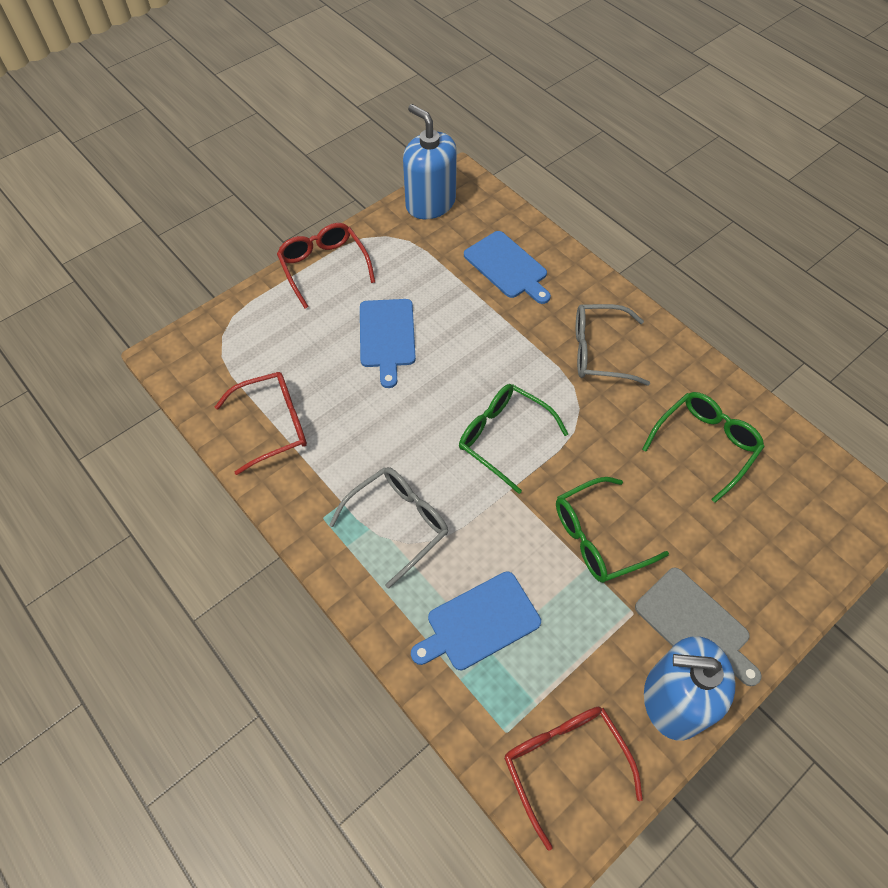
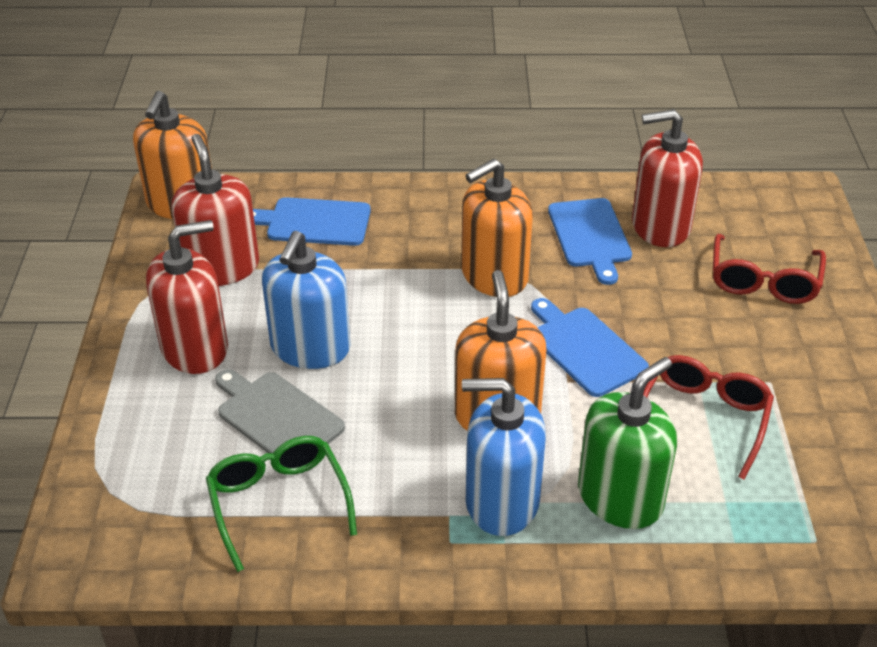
green glasses: [459,384,568,494] [556,477,669,583] [642,392,765,503] = 3 -> [206,436,357,572] = 1
green soap dispenser: none = 0 -> [578,357,677,529] = 1
grey glasses: [329,467,448,589] [576,304,650,386] = 2 -> none = 0
orange soap dispenser: none = 0 -> [133,91,212,219] [455,270,546,430] [461,158,533,297] = 3
red glasses: [215,372,307,475] [277,223,375,309] [504,707,643,851] = 3 -> [643,355,774,480] [713,234,826,304] = 2
red soap dispenser: none = 0 -> [146,220,228,374] [171,134,259,286] [632,109,703,247] = 3

